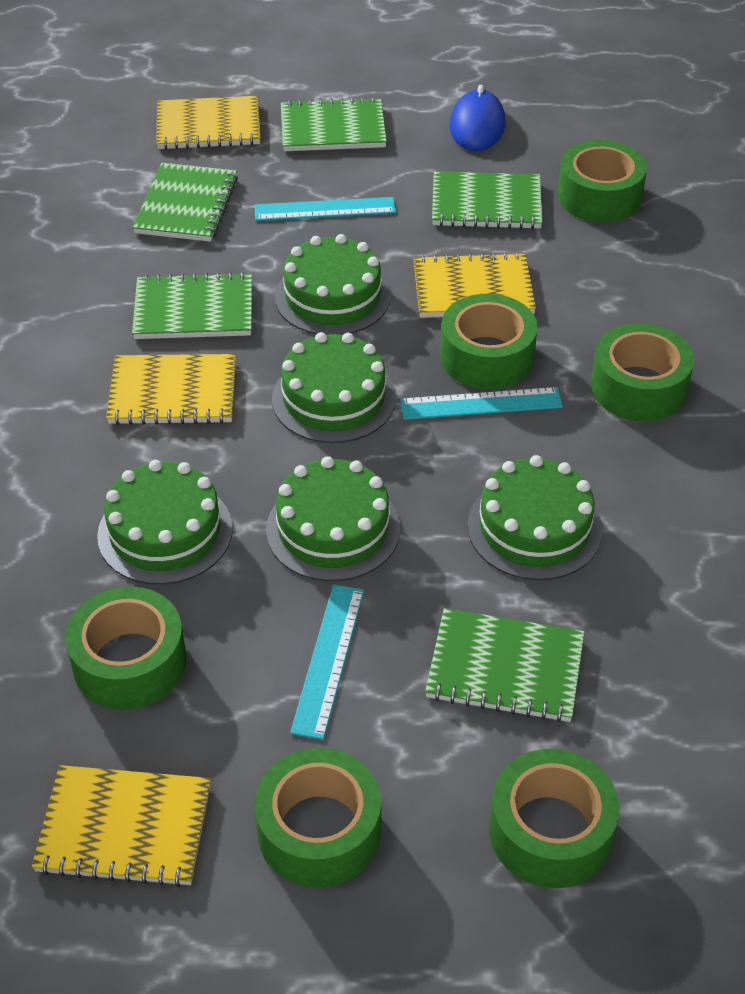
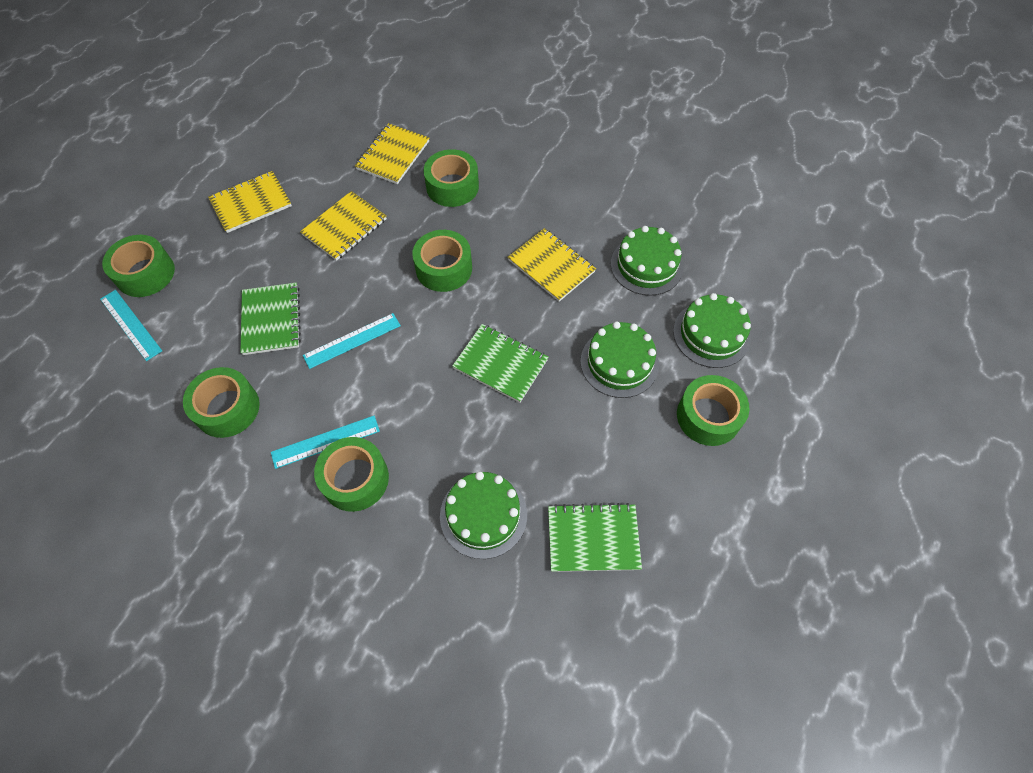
blue mouse: [450,85,505,151] = 1 -> none = 0
green cake: [97,460,233,585] [266,456,400,581] [272,332,396,443] [275,234,391,335] [467,455,602,580] = 5 -> [440,472,527,559] [580,322,659,398] [611,226,683,296] [673,293,751,368] = 4
green notebook: [132,163,238,242] [132,272,252,339] [281,97,387,151] [425,608,585,723] [432,171,543,229] = 5 -> [240,283,301,355] [452,324,549,403] [548,503,642,572] = 3

